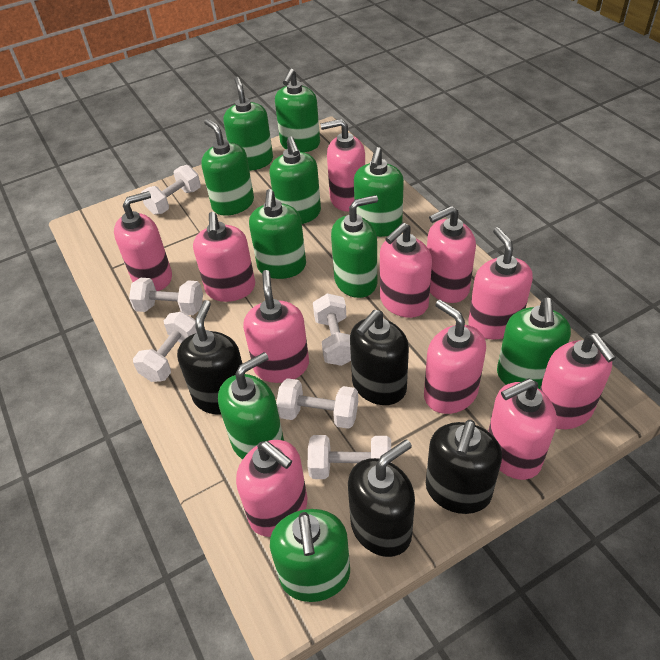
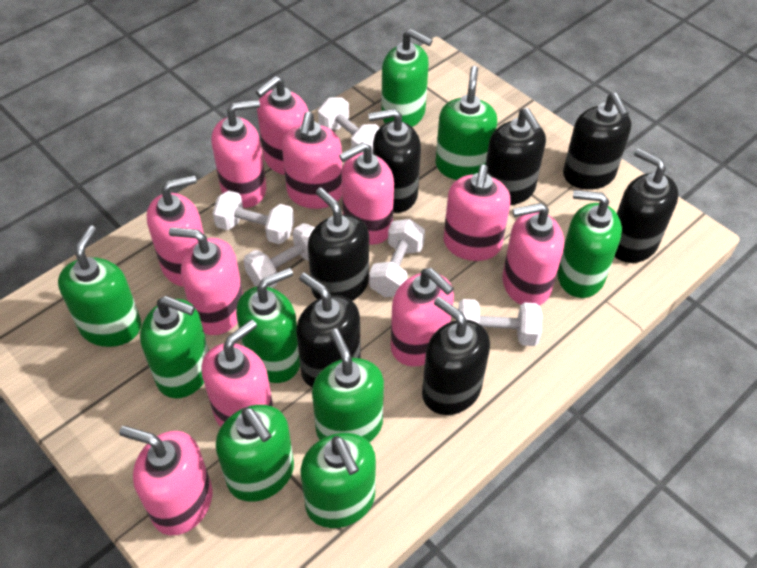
black soap dispenser: [177,300,242,414] [348,439,415,557] [350,310,409,405] [426,420,502,514] = 4 -> [296,273,361,387] [308,188,369,301] [368,109,421,213] [422,297,490,415] [486,108,546,205] [563,93,632,190] [614,148,679,263] = 7
green soap dispenser: [201,119,254,216] [218,352,284,460] [224,77,273,171] [249,189,306,279] [269,136,321,224] [270,509,350,602] [275,68,320,152] [331,195,378,298] [354,147,404,237] [497,298,571,389] = 10 -> [58,225,141,347] [140,296,209,398] [216,405,294,502] [236,268,300,383] [301,433,376,528] [312,329,384,442] [381,29,433,127] [435,66,497,180] [557,190,622,298] = 9
white dumbbell: [129,278,203,315] [133,311,197,382] [141,165,201,215] [276,378,358,429] [308,435,391,479] [313,293,351,366] = 6 -> [213,190,294,244] [244,223,315,288] [318,97,380,154] [369,219,425,297] [458,299,542,346] = 5

